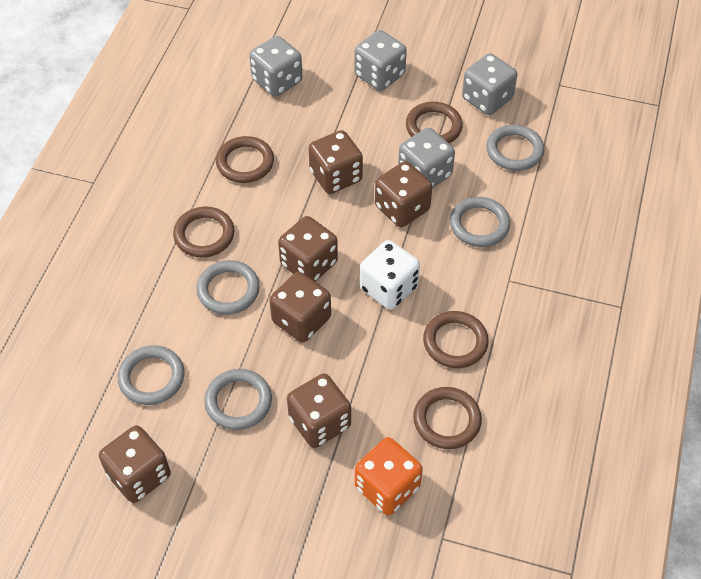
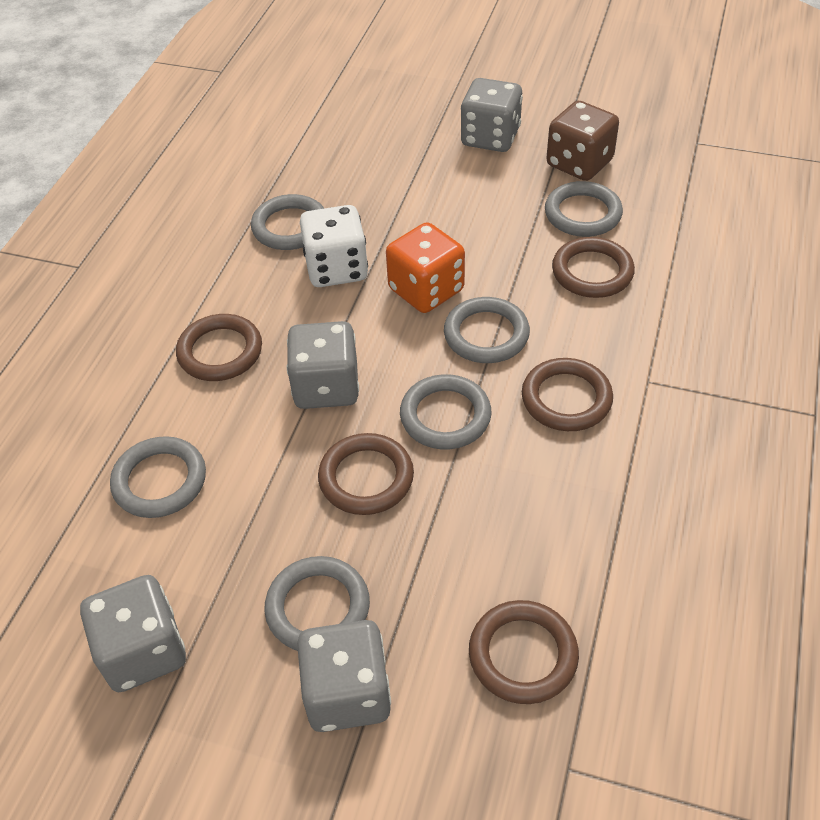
brown dice: [99,425,171,503] [269,272,331,343] [278,216,338,281] [287,373,351,448] [309,130,363,194] [375,161,432,227] = 6 -> [546,101,619,181] = 1
grey ring: [118,345,185,405] [196,260,260,315] [204,369,272,430] [450,197,510,247] [486,125,544,171] = 5 -> [110,436,206,518] [251,194,324,250] [264,556,370,651] [400,374,492,449] [444,297,530,363] [545,181,623,237] = 6

